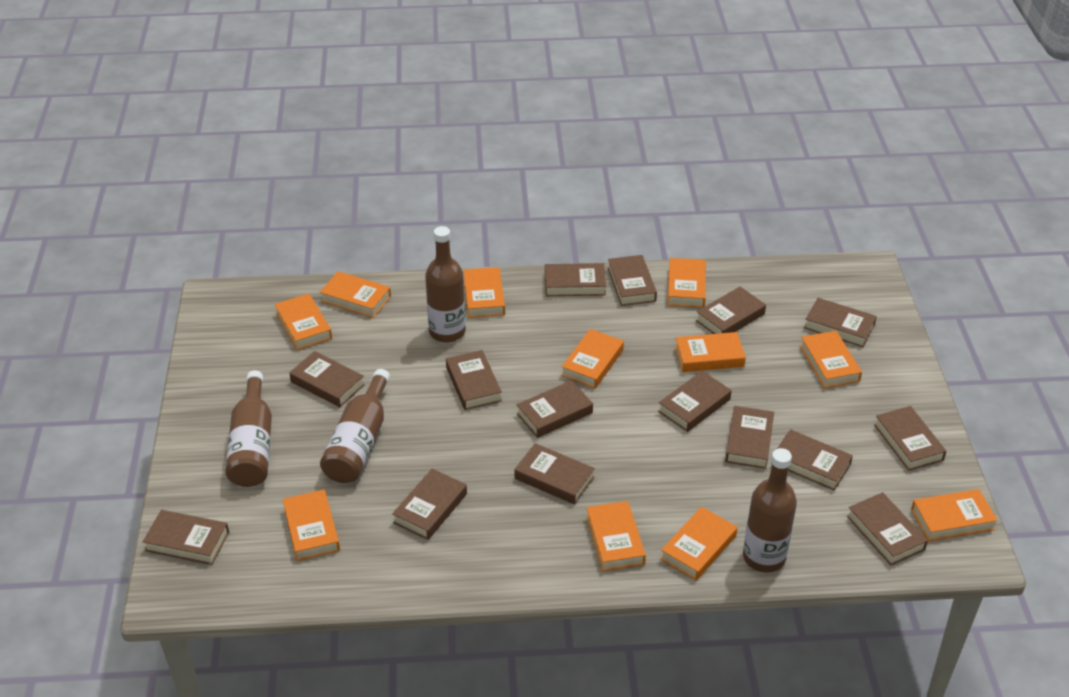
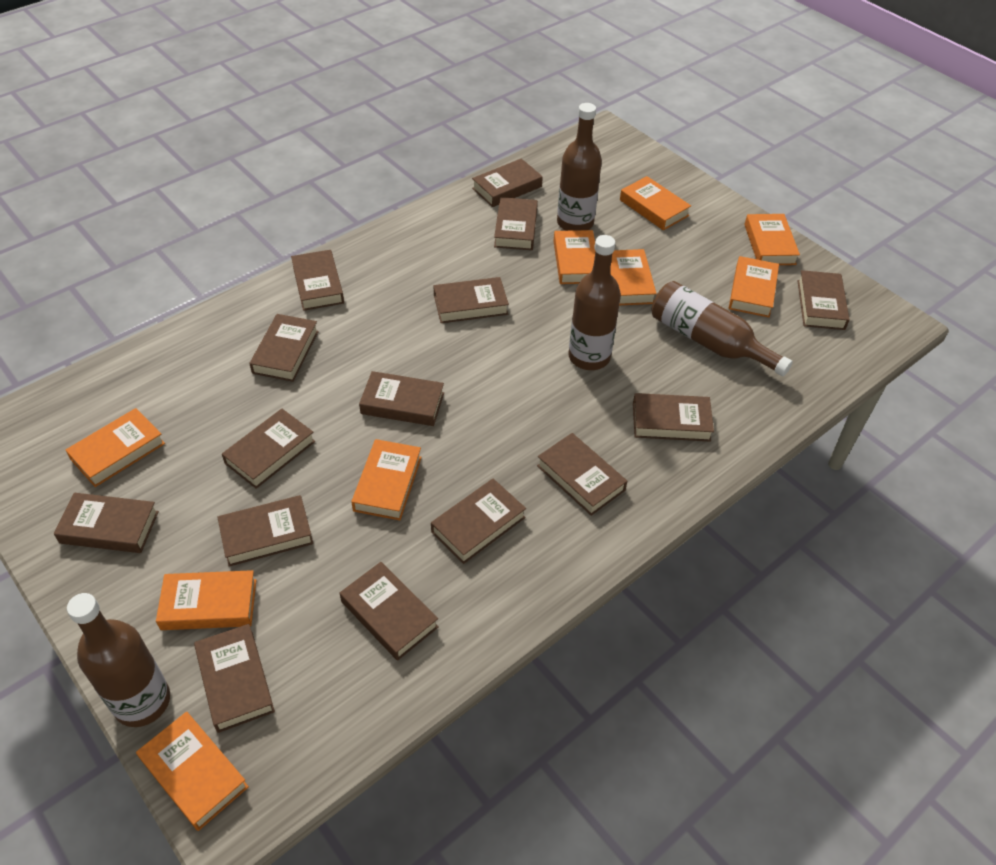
orange book: [275,293,332,350] [283,490,340,561] [320,271,391,318] [464,267,505,318] [561,329,624,389] [586,501,646,571] [660,507,737,581] [668,258,706,307] [675,332,746,372] [800,331,862,388] [911,489,998,541] = 11 -> [66,408,165,487] [136,711,249,831] [156,570,256,630] [351,439,422,520] [554,230,595,284] [610,249,657,305] [620,176,691,230] [729,256,779,317] [744,214,800,265] = 9

